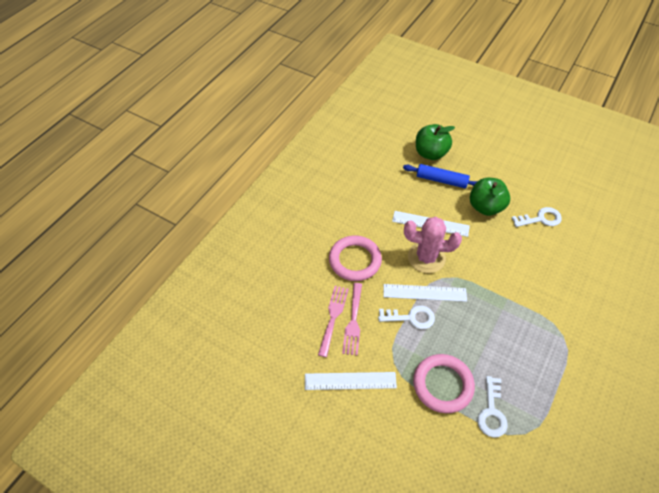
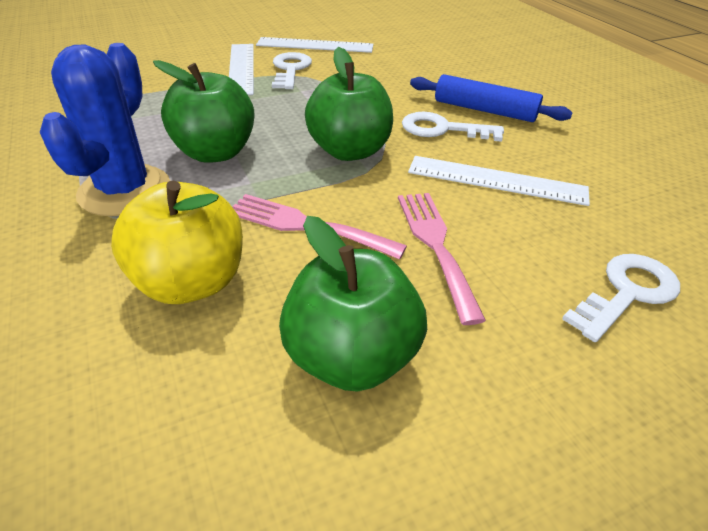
blue cactus: none = 0 -> [40,43,170,216] = 1
green apple: [416,124,455,160] [470,178,510,216] = 2 -> [153,60,255,163] [279,216,427,392] [305,47,393,161] = 3
pink cactus: [404,217,462,273] = 1 -> none = 0
pink ring: [329,235,382,281] [413,354,475,413] = 2 -> none = 0
yellow apple: none = 0 -> [111,180,243,304] = 1

